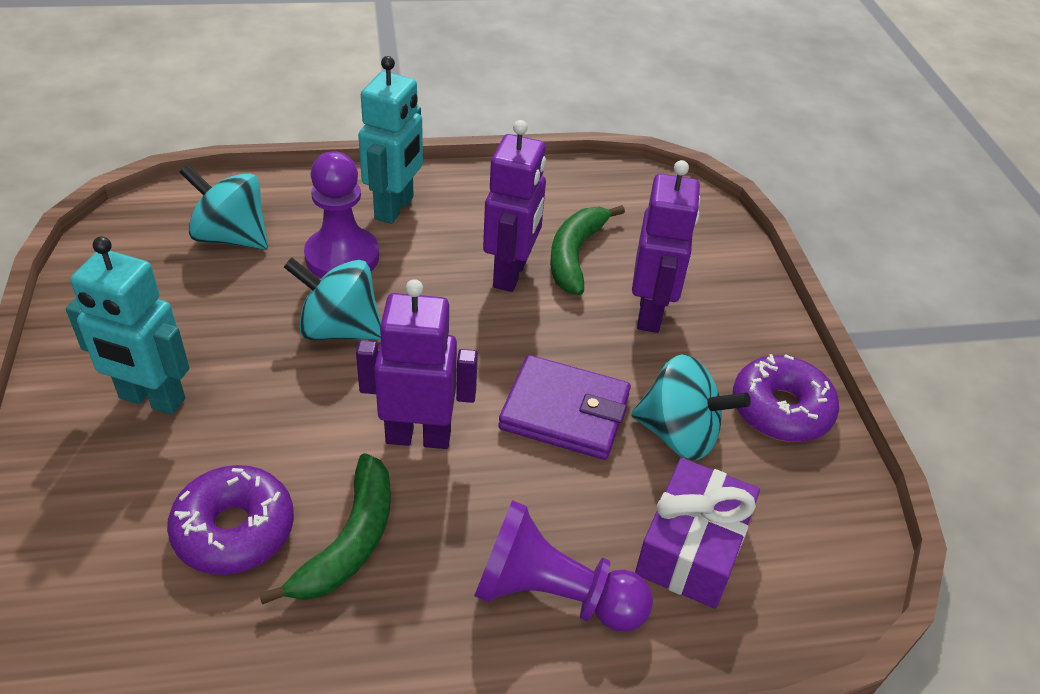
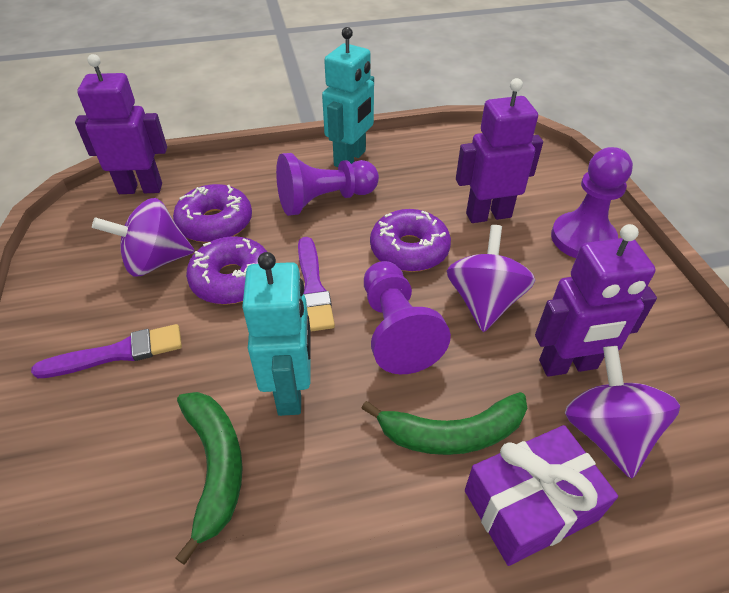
purple brush: none = 0 -> [31,324,182,378] [298,237,335,332] = 2
purple donut: [167,465,294,575] [733,354,839,442] = 2 -> [173,184,252,243] [186,236,267,305] [370,209,451,272] = 3
purple pawn: [304,151,379,278] [474,500,653,632] = 2 -> [276,153,379,216] [364,261,451,374] [551,147,633,258] = 3
purple spinning top: none = 0 -> [92,198,195,277] [447,225,535,332] [565,346,680,479] = 3
purple wallet: [498,355,631,460] = 1 -> none = 0
turquoise spinning top: [179,164,268,250] [284,258,381,340] [631,354,751,460] = 3 -> none = 0

